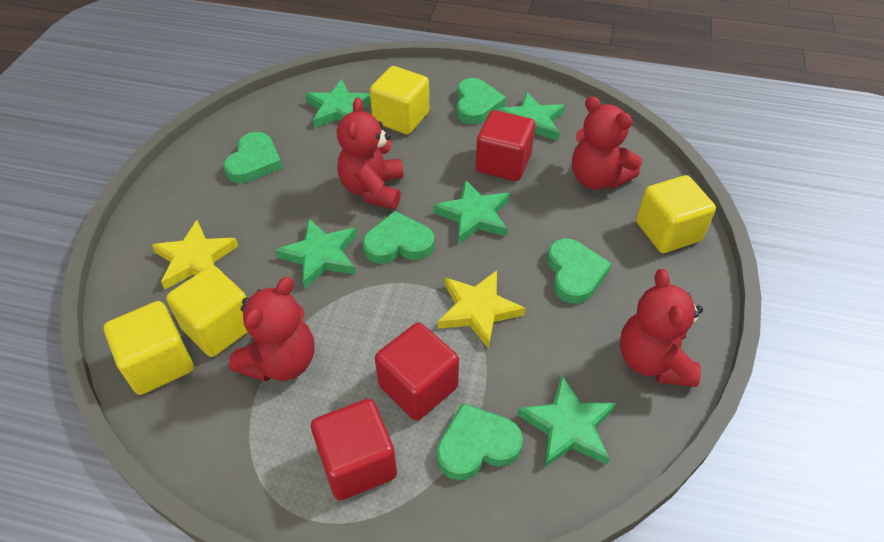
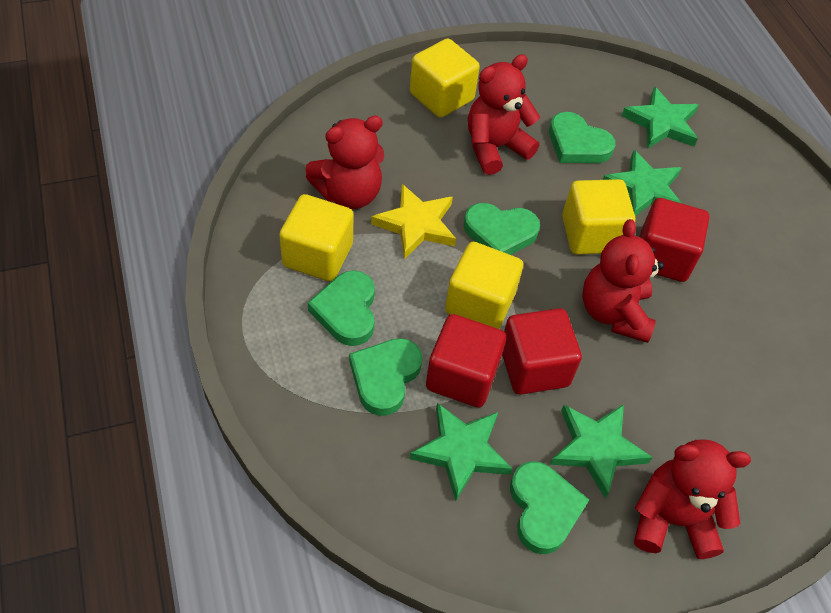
green star: [275,218,357,289] [305,79,371,128] [433,180,510,244] [496,92,565,141] [517,375,616,468] = 5 -> [409,403,513,501] [550,404,653,498] [603,150,681,216] [622,87,699,149] = 4
yellow star: [152,220,238,289] [438,270,525,348] = 2 -> [371,184,456,259] = 1

